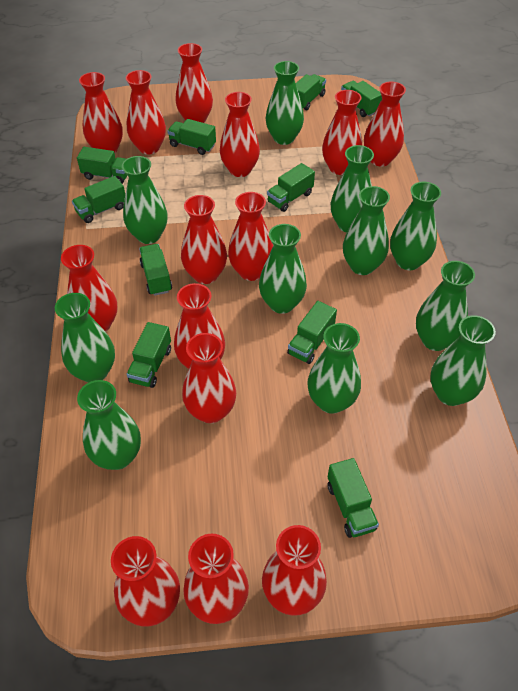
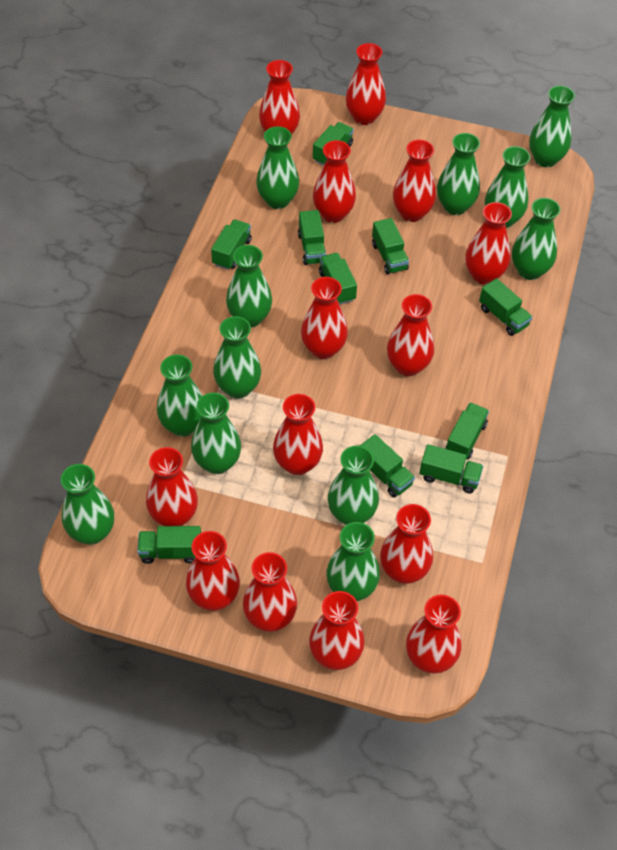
green vase: [55,293,115,383] [77,380,141,470] [122,156,168,244] [259,224,307,314] [265,61,304,145] [308,323,361,414] [331,145,374,232] [343,186,390,275] [390,182,441,270] [416,261,475,351] [430,315,496,406] = 11 -> [61,464,114,545] [157,355,202,437] [191,393,241,474] [213,316,261,399] [226,245,272,328] [256,126,299,209] [326,522,380,601] [328,446,379,525] [437,133,480,215] [485,146,530,228] [512,198,560,280] [529,85,575,167] = 12

